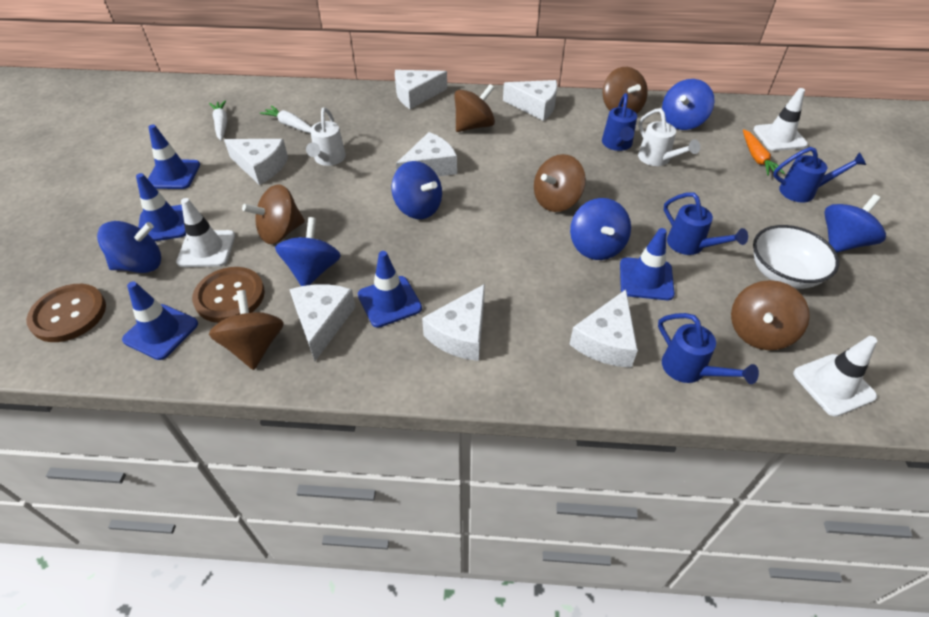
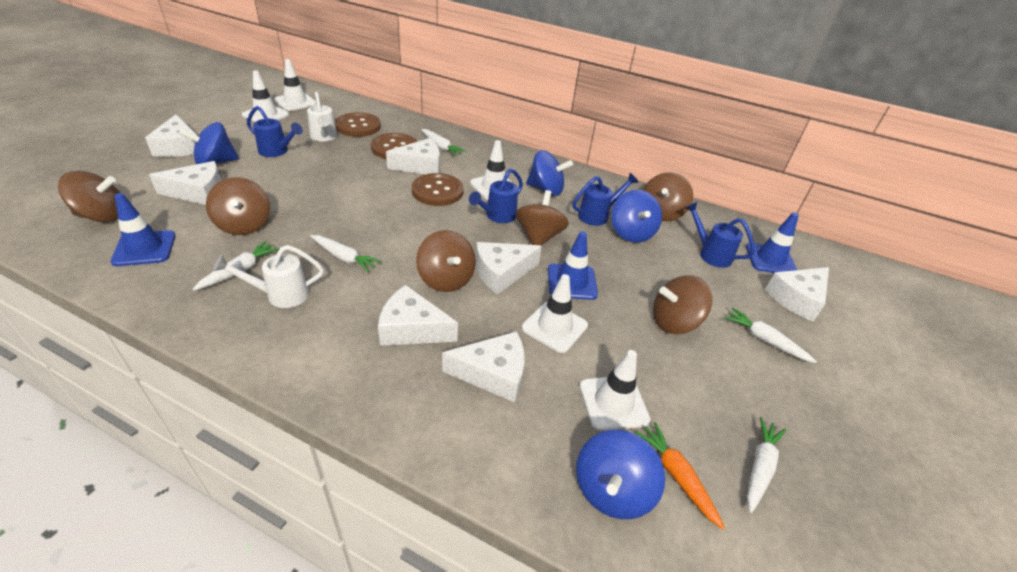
blue spinning top: [97,221,161,273] [275,217,341,286] [391,161,442,219] [570,198,631,260] [662,79,715,130] [824,194,886,253] = 6 -> [179,122,239,164] [526,150,573,196] [576,430,665,519] [611,190,662,243] = 4
blue traffic cone: [122,281,198,360] [136,173,186,241] [148,125,200,189] [358,251,422,328] [620,228,675,300] = 5 -> [110,193,176,266] [548,231,598,300] [746,212,799,273] = 3
brown button: [26,284,106,342] [192,267,265,323] = 2 -> [335,112,381,137] [371,133,418,159] [412,173,464,206] = 3
white bowl: [753,225,839,289] = 1 -> none = 0
white carrot: [209,100,227,141] [260,106,311,133] = 2 -> [192,241,279,291] [310,235,382,273] [421,129,466,156] [724,308,817,363] [747,417,786,513] = 5
white traffic cone: [176,198,235,267] [753,88,808,151] [793,336,877,417] = 3 -> [242,70,289,122] [274,59,316,111] [470,140,511,200] [522,274,588,353] [579,350,650,431] = 5

